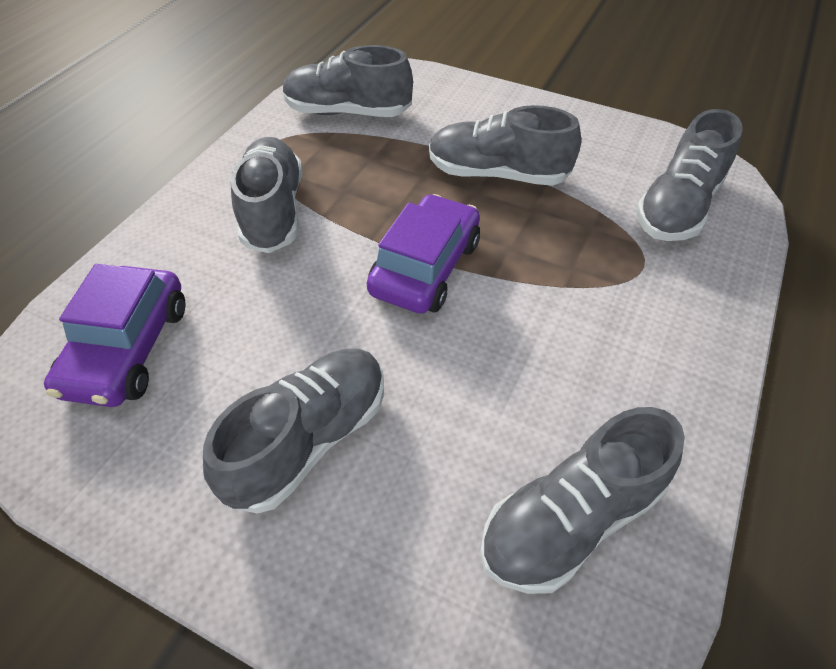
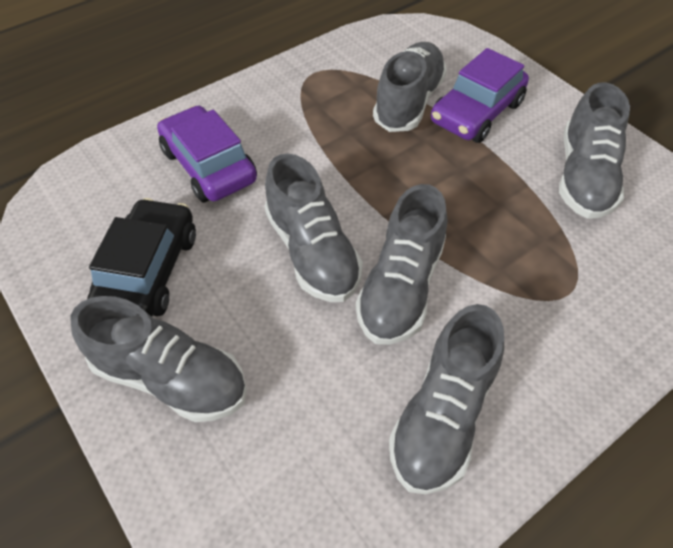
black car: none = 0 -> [87,198,196,317] = 1

